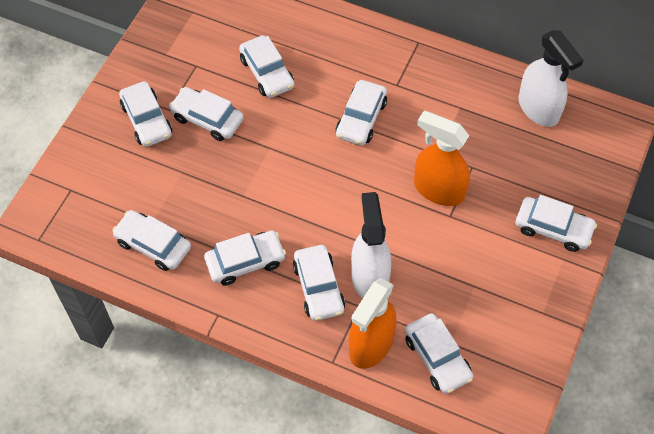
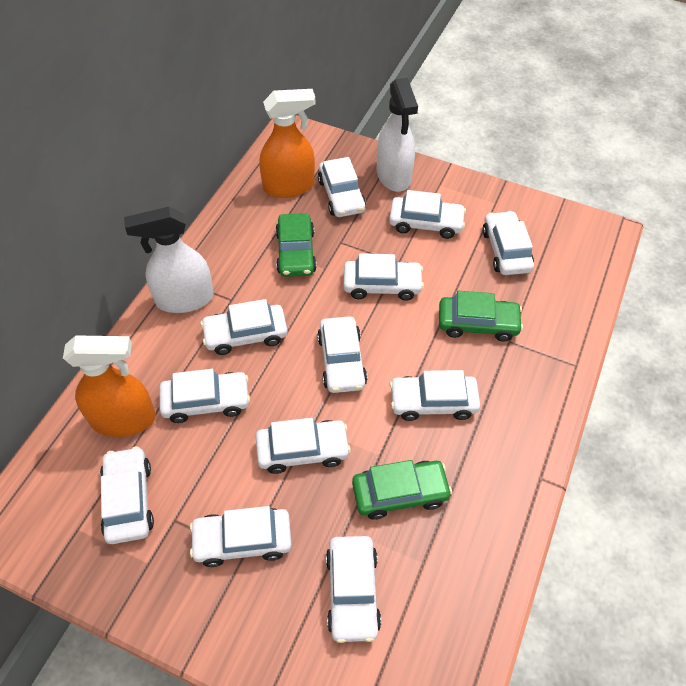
green car: none = 0 -> [275,213,317,277] [352,460,452,520] [439,291,523,341] = 3
white car: [112,210,191,271] [119,81,172,147] [169,87,244,141] [204,230,286,286] [239,35,295,98] [293,245,345,321] [336,80,387,145] [405,313,473,394] [516,195,597,252] = 9 -> [100,446,154,544] [159,369,250,423] [190,506,292,567] [200,299,288,355] [256,418,351,474] [317,316,367,393] [318,157,366,217] [326,536,381,643] [343,253,424,301] [389,190,466,239] [389,370,480,421] [482,211,534,275] = 12

